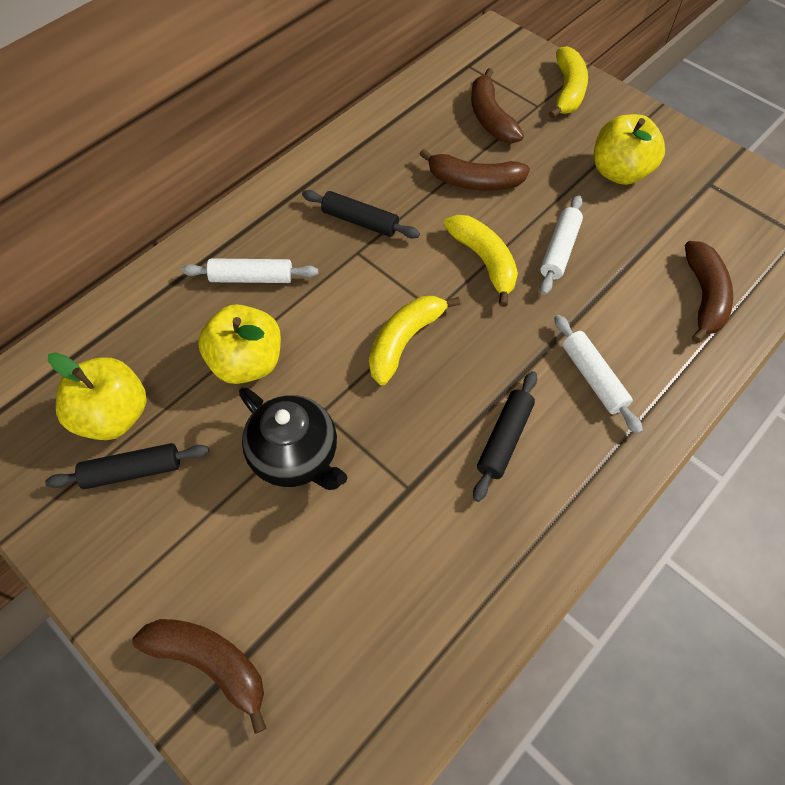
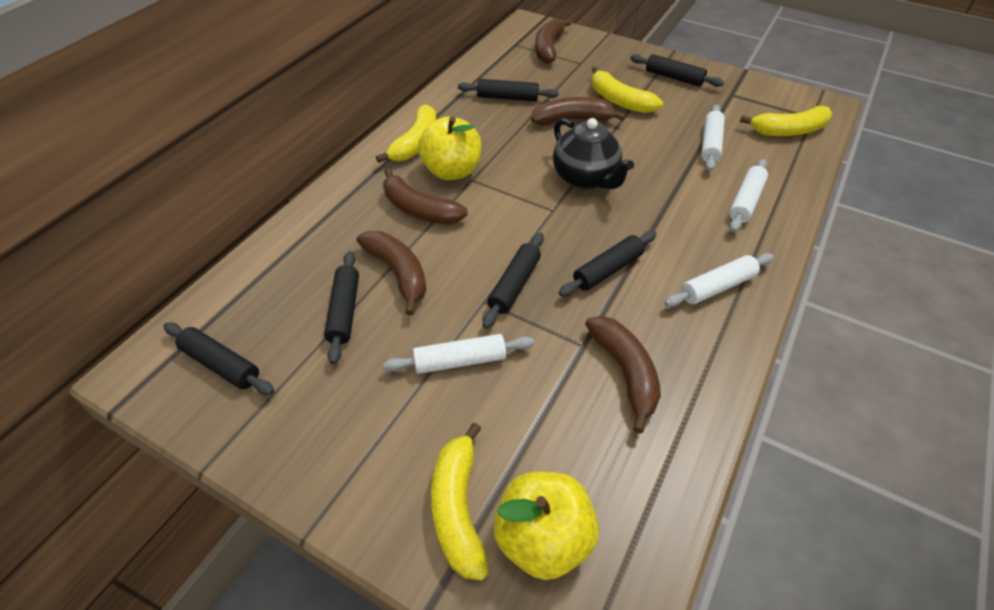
black rolling pin: [45,443,209,489] [302,190,420,239] [473,371,537,502] = 3 -> [164,322,274,395] [324,251,359,364] [458,79,559,101] [482,233,544,329] [559,231,656,297] [630,54,724,87] = 6
brown banana: [132,619,266,734] [419,149,530,191] [471,68,524,143] [685,241,733,343] = 4 -> [357,231,426,315] [383,168,468,225] [531,97,626,125] [535,19,572,64] [585,316,661,433] = 5
white rolling pin: [181,258,318,283] [540,195,583,295] [554,315,643,434] = 3 -> [383,334,534,374] [664,253,774,307] [701,105,725,171] [729,159,768,232] = 4
yellow apple: [48,352,147,440] [198,304,281,384] [594,114,665,185] = 3 -> [418,116,481,180] [494,472,599,580] = 2
yellow banana: [369,296,460,385] [443,215,518,307] [549,46,588,119] = 3 -> [376,104,436,163] [431,423,489,581] [591,66,663,113] [740,106,832,136] = 4

